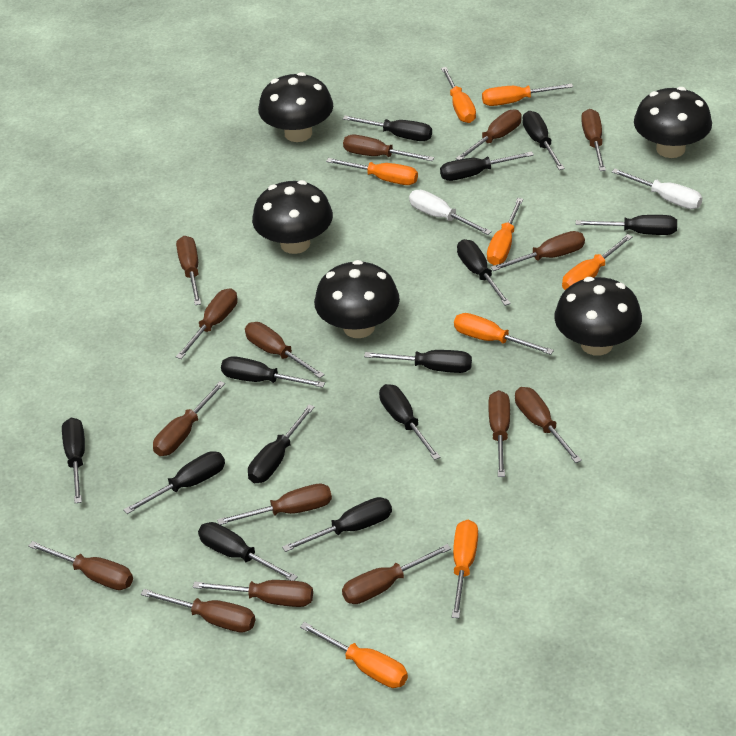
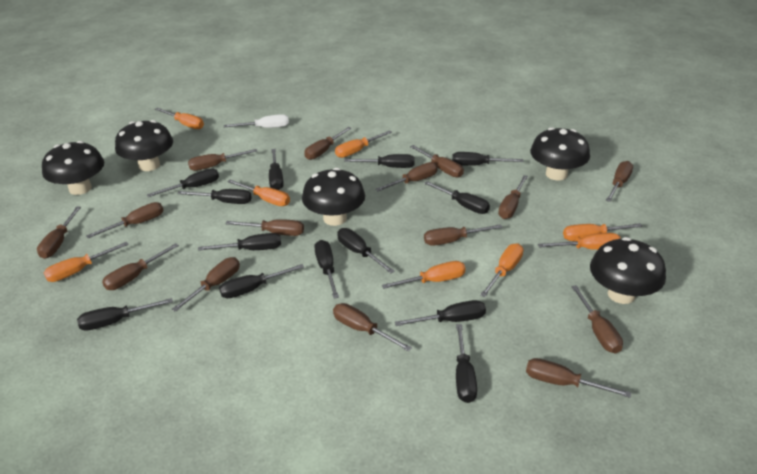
white screwdriver: [409,190,492,235] [612,169,702,209] = 2 -> [224,114,289,128] = 1

